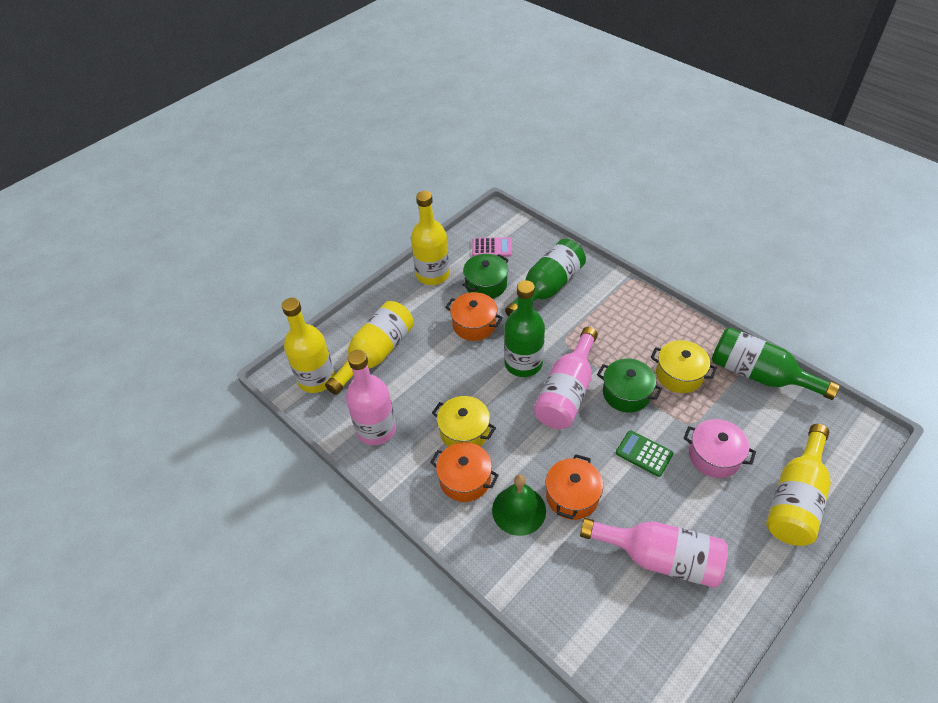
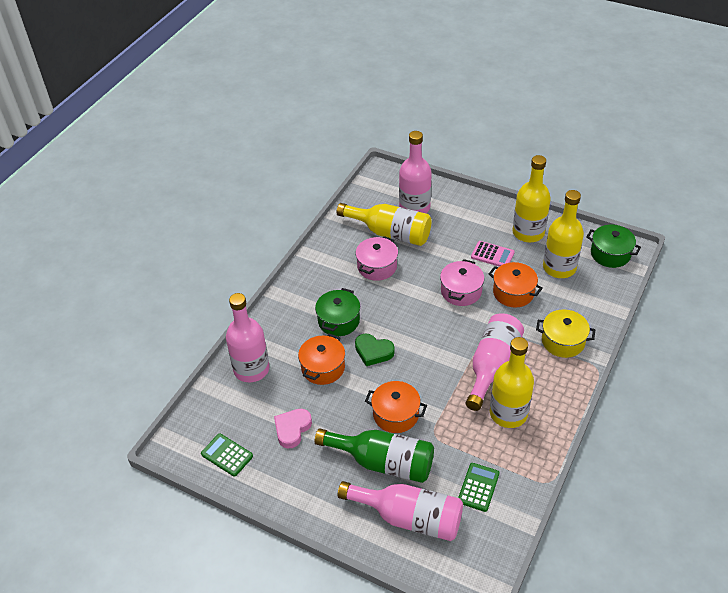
green bell: [492,474,546,536] = 1 -> none = 0
green bottle: [504,280,545,377] [505,239,586,316] [712,327,840,400] = 3 -> [315,428,434,483] = 1
green calculator: [616,430,673,477] = 1 -> [201,434,253,477] [458,463,500,512] = 2
green heart: none = 0 -> [355,333,395,366] = 1
pink bottle: [346,350,396,445] [533,327,598,429] [580,518,728,588] = 3 -> [226,293,269,382] [338,481,463,541] [399,131,432,213] [466,313,524,411] = 4
pink heart: none = 0 -> [274,409,312,448] = 1
pink pot: [684,419,756,478] = 1 -> [355,236,398,281] [440,259,484,306] = 2
yellow pot: [432,396,496,447] [651,340,717,393] = 2 -> [536,310,595,358] = 1

